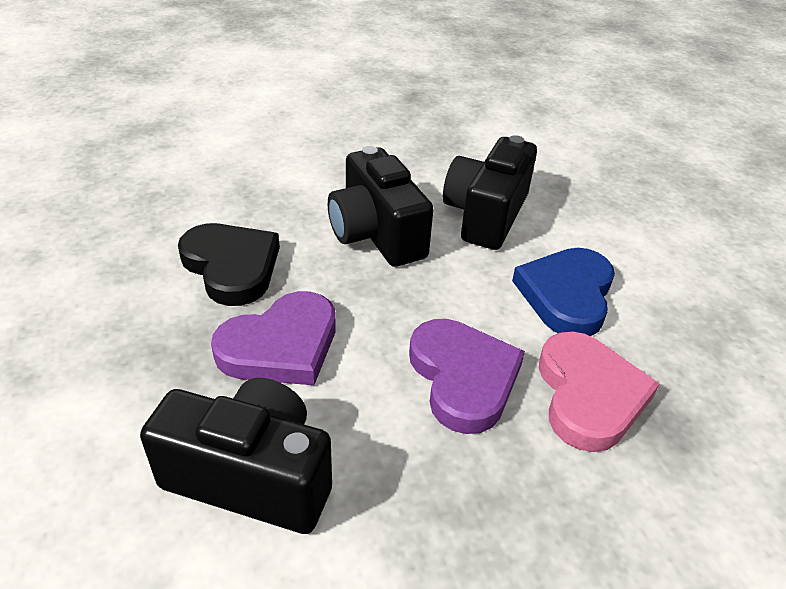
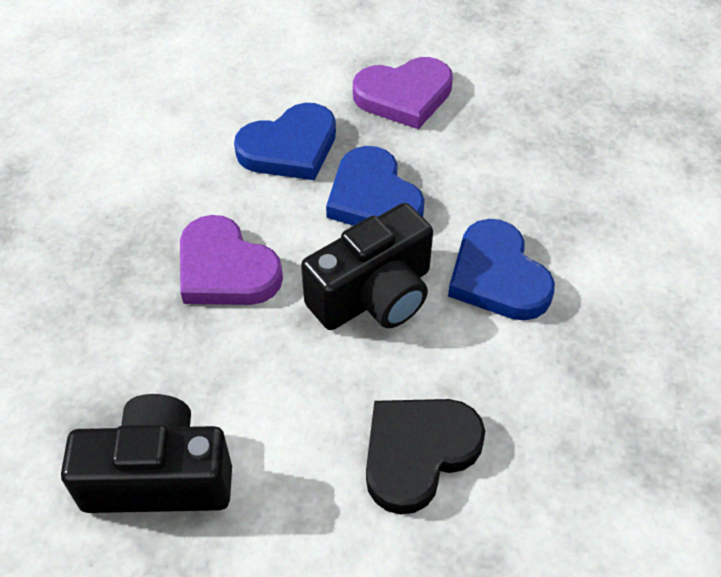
black camera: [140,378,332,534] [328,146,433,267] [443,135,537,250] = 3 -> [61,394,232,513] [301,203,433,330] = 2
blue heart: [512,248,615,336] = 1 -> [234,103,336,180] [326,146,425,226] [448,219,555,321] = 3
pink heart: [539,331,660,452] = 1 -> none = 0

